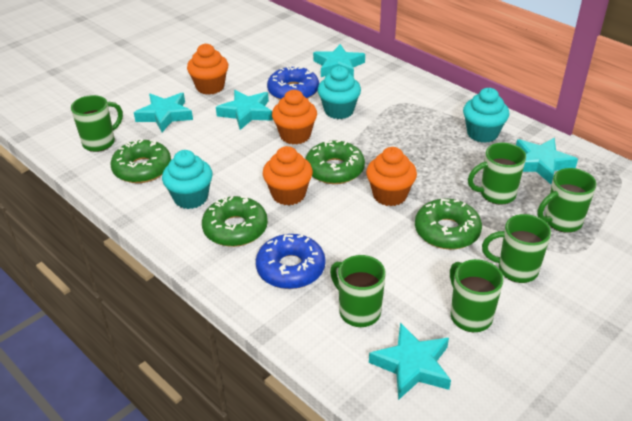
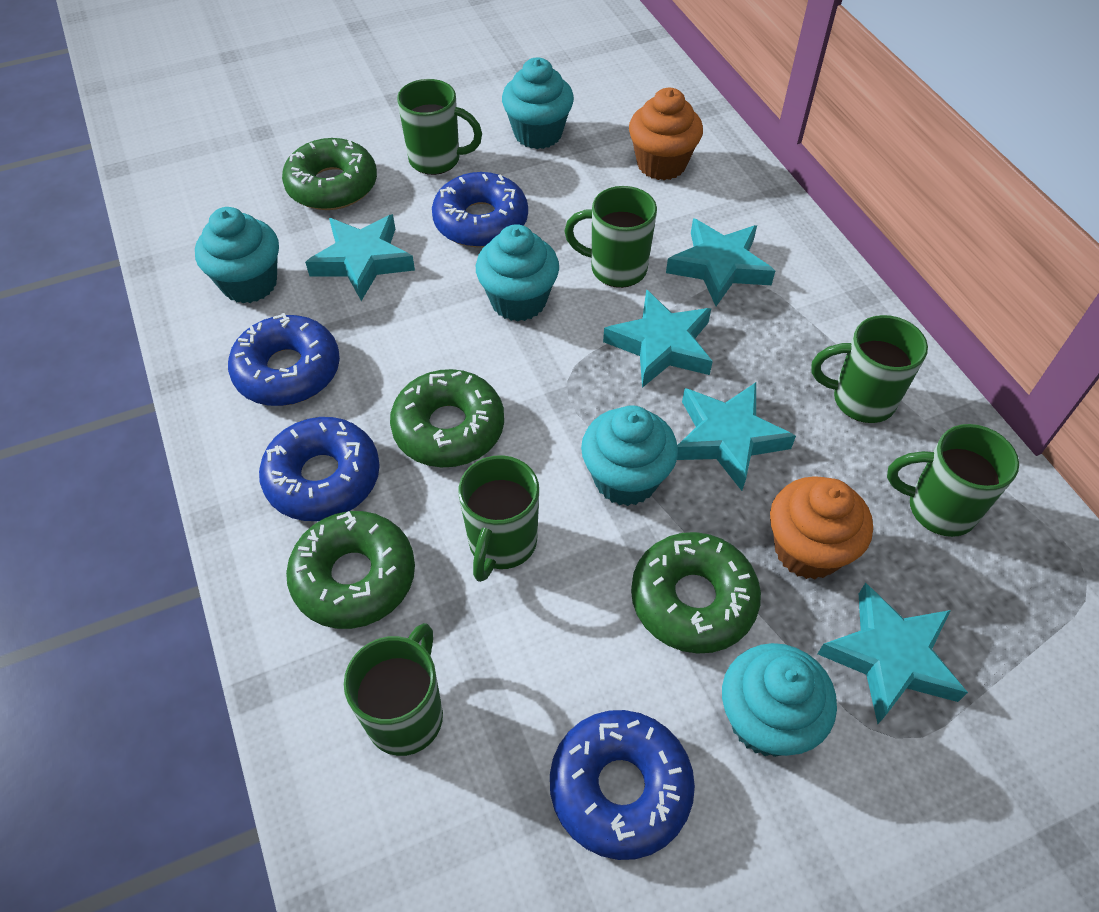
blue donut: [256,234,325,289] [267,66,319,100] = 2 -> [228,313,340,406] [259,417,380,521] [432,172,528,248] [550,710,695,860] = 4
orange cupcake: [187,44,228,95] [263,146,313,206] [272,90,317,144] [366,147,417,206] = 4 -> [629,88,703,180] [770,476,873,579] = 2
turquoise cupcake: [162,150,213,209] [318,66,361,119] [463,88,509,143] = 3 -> [195,207,279,303] [476,224,559,321] [502,57,574,149] [581,405,678,506] [722,643,837,757] = 5

